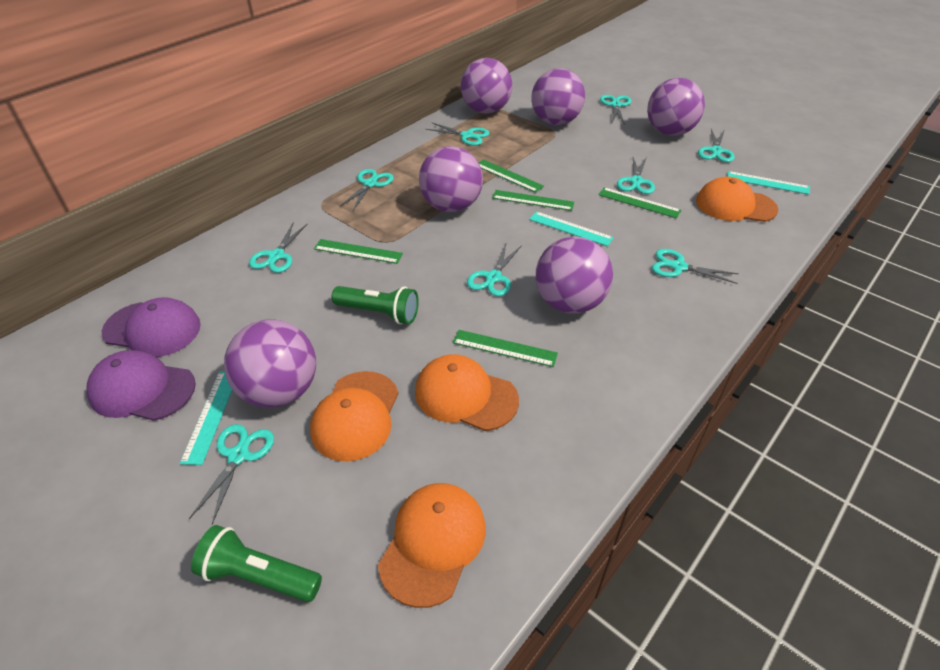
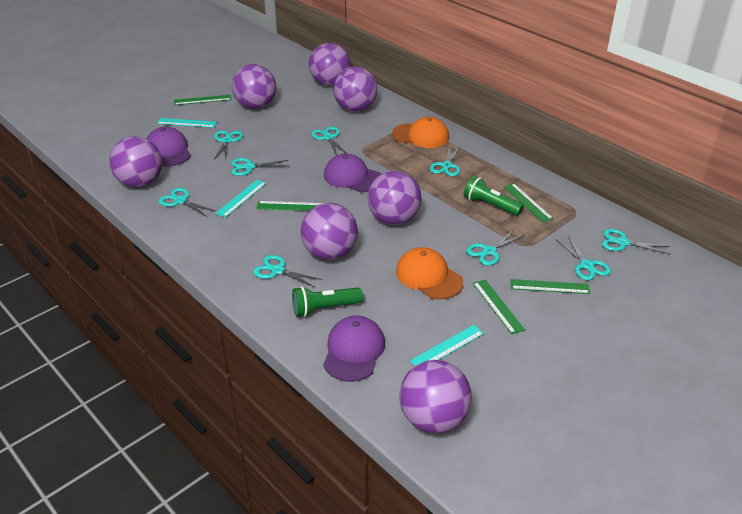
orange cap: [310,371,399,462] [378,483,486,608] [415,354,519,431] [696,177,778,222] = 4 -> [392,117,449,148] [396,247,463,300] = 2
purple ball: [224,319,316,408] [419,146,483,212] [461,58,513,114] [531,68,585,125] [536,237,613,314] [647,78,705,136] = 6 -> [109,136,162,188] [232,64,276,109] [301,203,358,260] [309,43,350,86] [333,67,377,112] [367,171,421,225] [399,360,472,433] = 7
purple cap: [87,350,196,421] [102,297,201,357] = 2 -> [146,127,191,167] [323,315,385,382] [324,154,381,192] = 3

